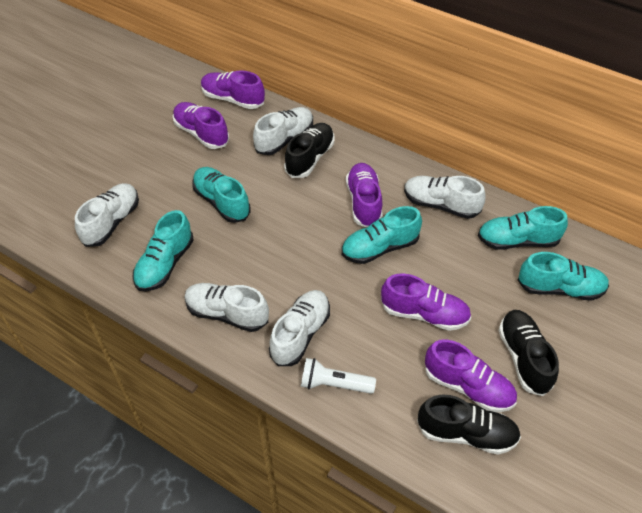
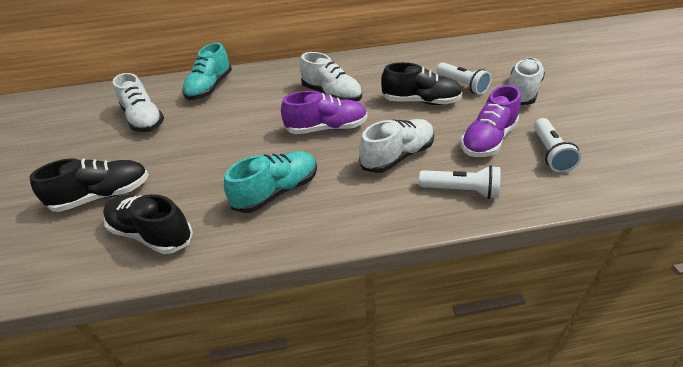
purple shoe: [173,102,229,149] [201,70,265,109] [346,163,383,227] [381,274,471,331] [425,339,517,412] = 5 -> [281,91,368,134] [461,85,521,157] = 2
turquoise shoe: [132,210,194,291] [192,167,251,223] [342,206,422,264] [478,206,568,250] [518,252,609,301] = 5 -> [182,43,232,100] [224,151,317,213] = 2
white flashlight: [301,358,376,394] = 1 -> [419,165,501,199] [436,62,491,95] [534,118,581,173] = 3
white shoe: [75,183,139,247] [185,283,269,332] [253,107,313,155] [269,290,330,366] [404,176,486,219] = 5 -> [113,73,164,132] [300,52,362,101] [359,119,434,173] [509,58,545,105] = 4

